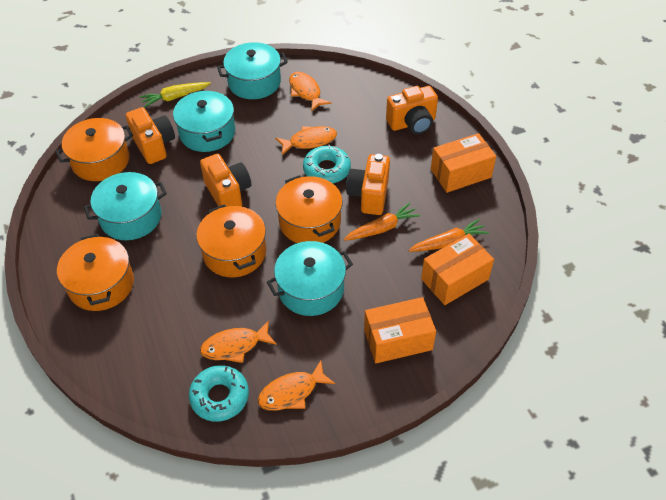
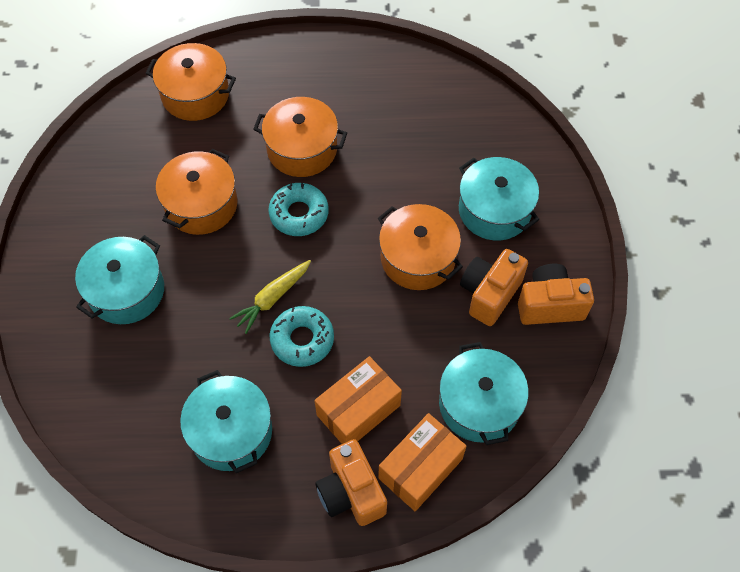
orange box: [364,297,436,363] [421,234,494,305] [431,133,496,193] = 3 -> [314,356,402,444] [378,413,467,511] = 2
orange camera: [126,107,175,164] [200,154,251,207] [346,154,390,215] [386,86,438,134] = 4 -> [316,439,387,526] [460,249,528,326] [518,264,594,325] = 3
orange carrot: [343,203,420,241] [409,219,489,252] = 2 -> none = 0
orange fish: [200,320,277,363] [258,360,335,411] [275,126,337,155] [289,72,331,111] = 4 -> none = 0

